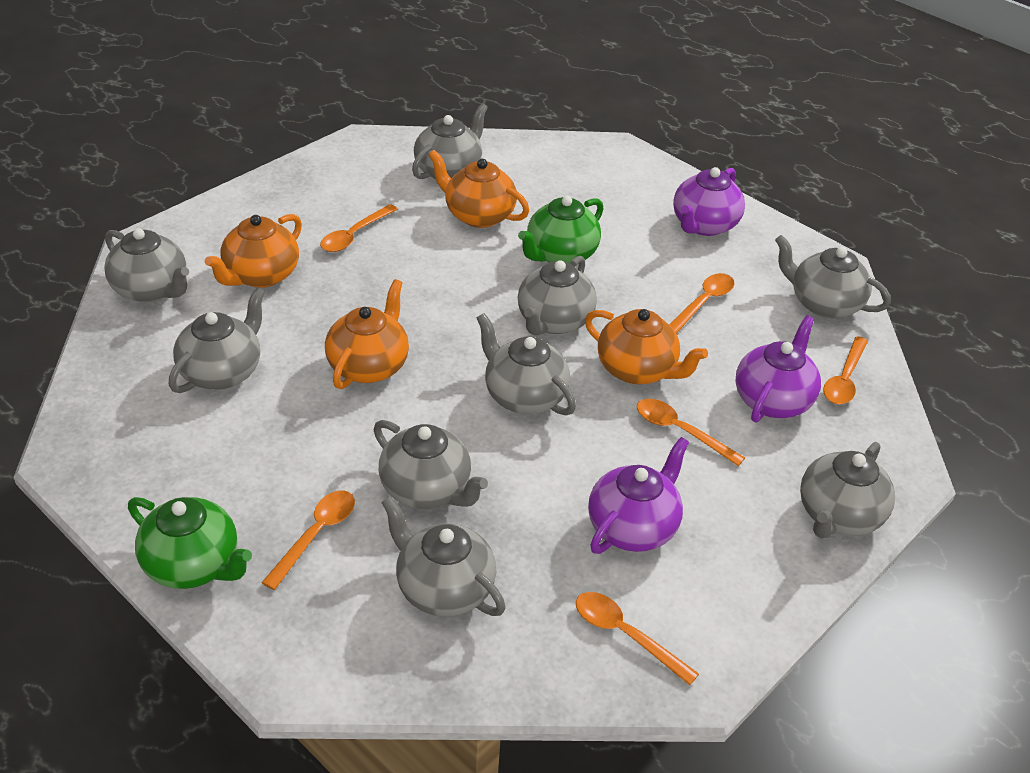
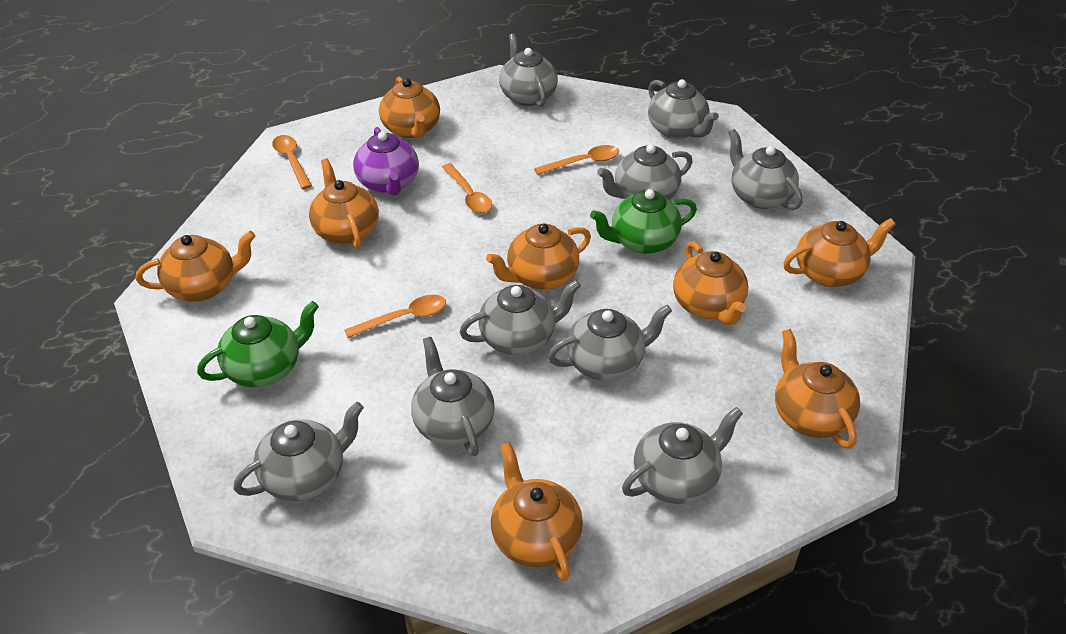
orange spoon: [262,490,355,590] [320,204,398,252] [576,592,699,685] [637,399,745,466] [669,273,734,334] [823,336,868,404] = 6 -> [272,135,312,189] [344,295,446,338] [442,163,492,213] [534,145,619,175] = 4
orange teapot: [205,214,302,288] [325,279,409,389] [428,150,529,228] [585,309,708,384] = 4 -> [136,231,256,301] [309,159,379,249] [379,77,440,138] [486,224,591,290] [491,442,583,581] [673,241,748,325] [775,329,860,449] [783,218,896,287] = 8
purple teapot: [588,437,689,554] [673,167,745,236] [736,315,821,423] = 3 -> [353,127,419,196] = 1

